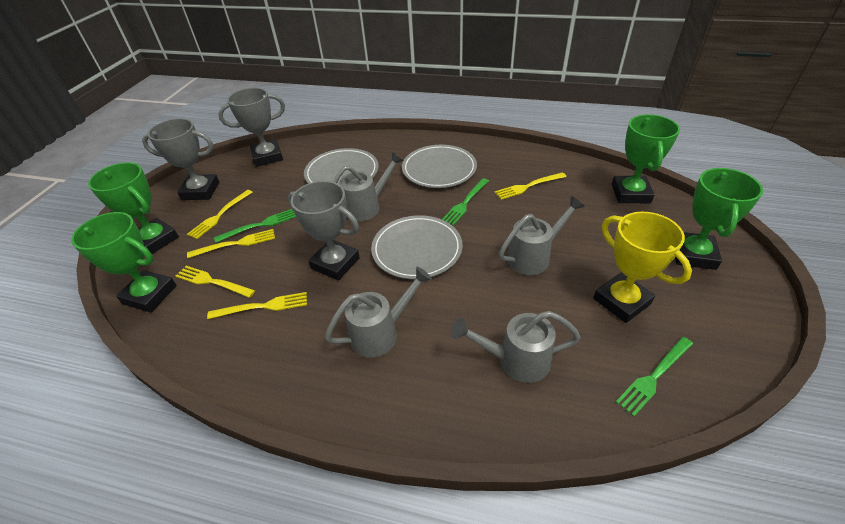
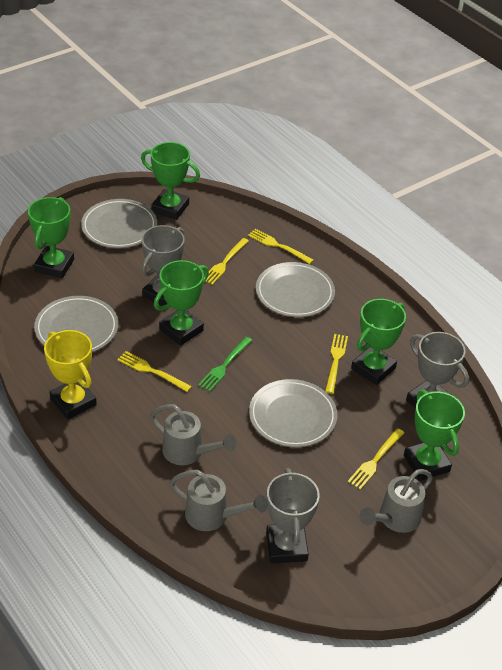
green fork: [214,209,296,243] [442,178,489,226] [616,337,693,417] = 3 -> [198,337,252,392] = 1
green trophy: [71,212,177,312] [88,162,179,254] [612,114,680,203] [675,168,763,270] = 4 -> [28,197,74,278] [141,142,200,220] [154,260,209,346] [351,299,406,385] [404,390,465,481] = 5
grey plate: [304,148,379,185] [371,215,462,279] [402,145,477,188] = 3 -> [34,296,118,352] [81,199,157,248] [249,379,337,447] [256,262,335,317] = 4
grey watering can: [325,267,432,358] [333,152,404,221] [451,311,581,383] [499,196,585,275] = 4 -> [150,404,236,465] [169,470,267,531] [360,469,433,533] = 3

